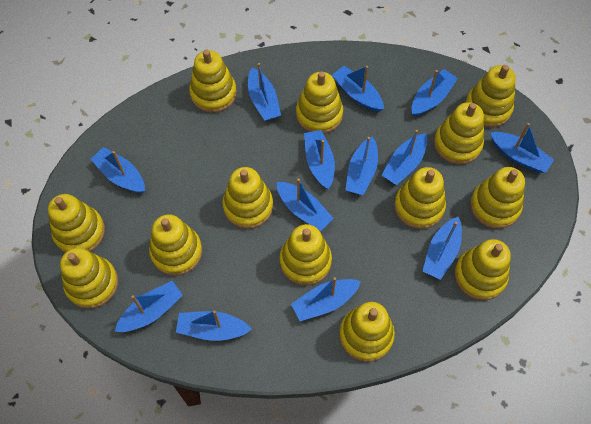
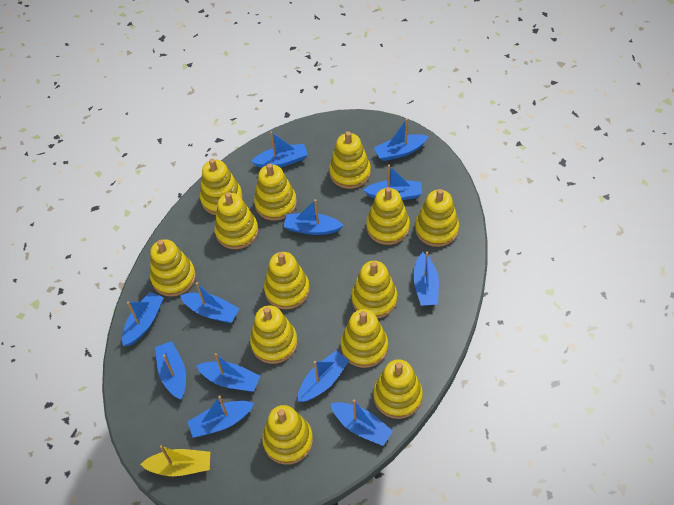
blue boat: [91,147,145,193] [115,281,183,332] [176,310,252,341] [248,63,281,121] [276,178,334,231] [291,277,361,321] [304,130,335,189] [332,66,384,112] [345,136,378,195] [381,130,427,185] [412,69,458,116] [423,217,462,280] [490,123,554,173] = 13 -> [122,292,164,346] [155,341,186,399] [180,282,240,323] [187,396,254,438] [196,353,260,392] [251,131,308,168] [284,199,344,235] [298,350,349,402] [330,399,393,446] [364,165,422,200] [374,118,429,161] [413,252,439,306] = 12
yellow boat: none = 0 -> [140,445,210,476] = 1

